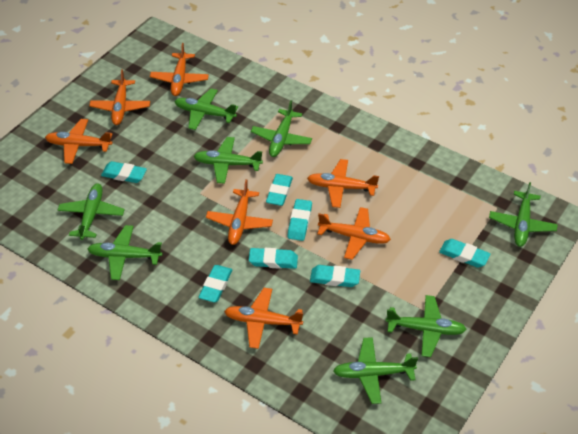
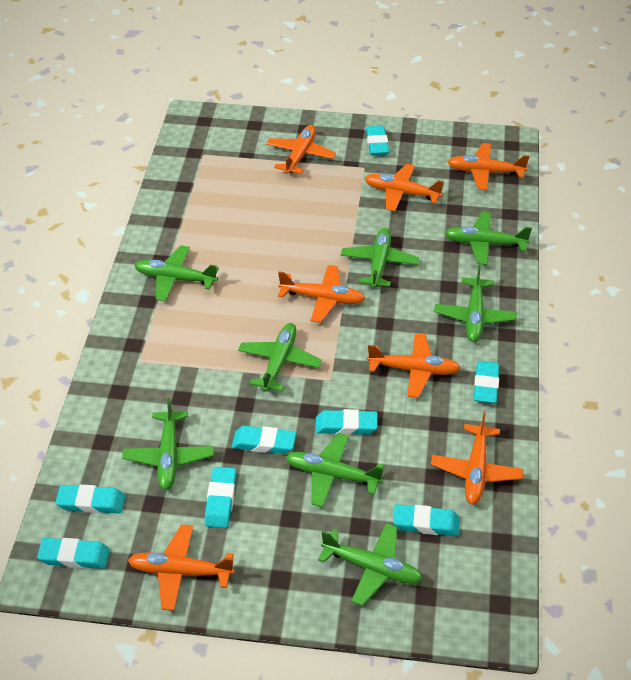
turquoise eraser: [101,161,147,183] [199,265,233,302] [249,248,298,269] [266,174,293,206] [287,199,312,241] [310,265,360,287] [439,239,490,268] = 7 -> [37,538,110,569] [56,484,125,514] [204,467,236,528] [232,426,296,454] [315,409,378,435] [366,126,389,155] [393,504,460,536] [474,361,500,403] = 8

